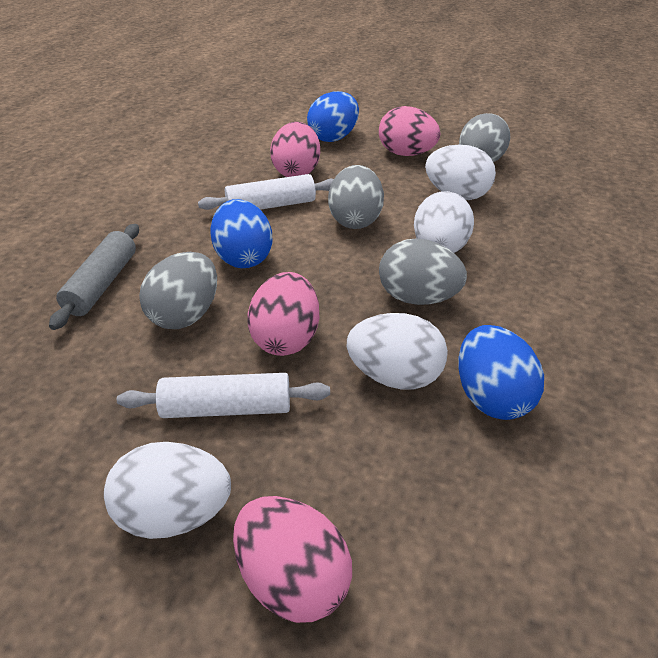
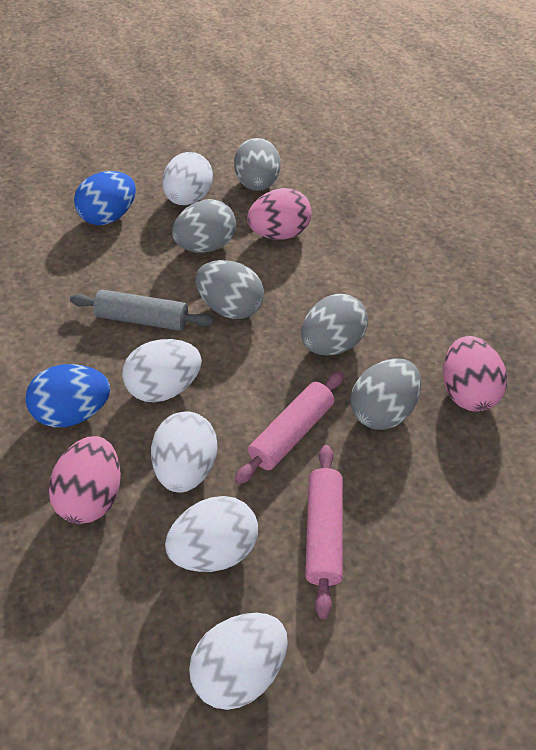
blue egg: [211,199,273,268] [307,91,359,142] [458,325,544,420] = 3 -> [25,364,110,427] [74,171,136,225] = 2
grey egg: [139,252,217,329] [328,165,384,229] [379,238,467,305] [459,113,510,162] = 4 -> [172,199,236,253] [195,260,264,319] [234,138,280,191] [301,294,368,355] [350,359,421,430] = 5
pink egg: [233,496,352,623] [247,272,319,356] [270,122,320,177] [379,106,440,156] = 4 -> [49,436,121,524] [247,188,311,240] [443,336,507,411] = 3
pink rolling pin: none = 0 -> [235,371,344,485] [305,445,343,619] = 2
white egg: [104,442,231,539] [347,313,448,390] [414,191,474,253] [425,145,496,200] = 4 -> [122,339,202,402] [151,412,218,493] [162,152,213,205] [165,496,258,572] [189,613,288,710] = 5
white rolling pin: [117,373,330,418] [198,174,334,210] = 2 -> none = 0

